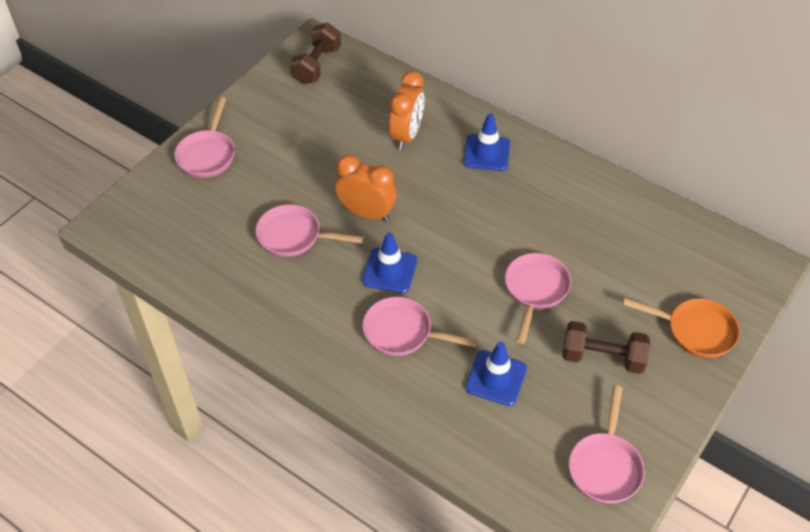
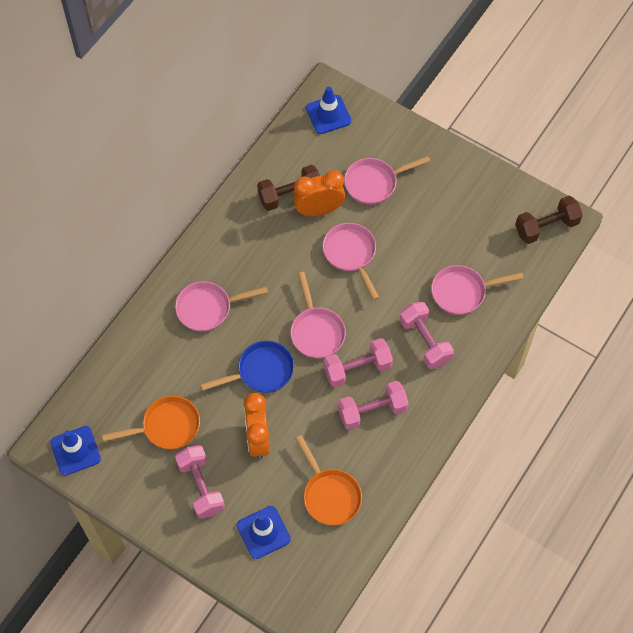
blue pan: none = 0 -> [200,341,294,393] = 1
orange pan: [622,298,740,358] = 1 -> [102,396,200,449] [295,435,362,525] = 2
pink dumbbell: none = 0 -> [175,445,225,519] [323,338,393,387] [338,381,409,430] [400,302,454,369] = 4

